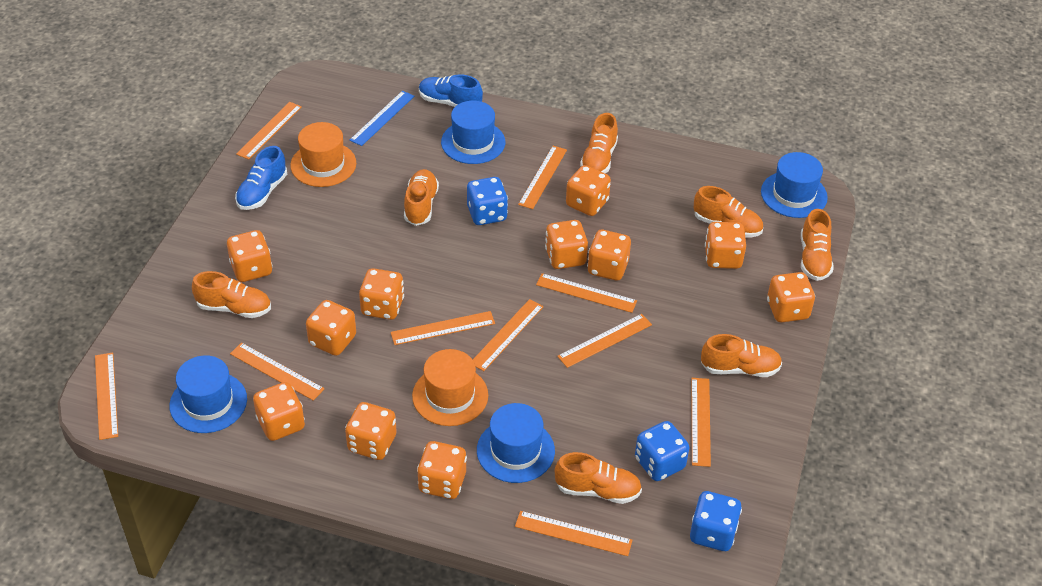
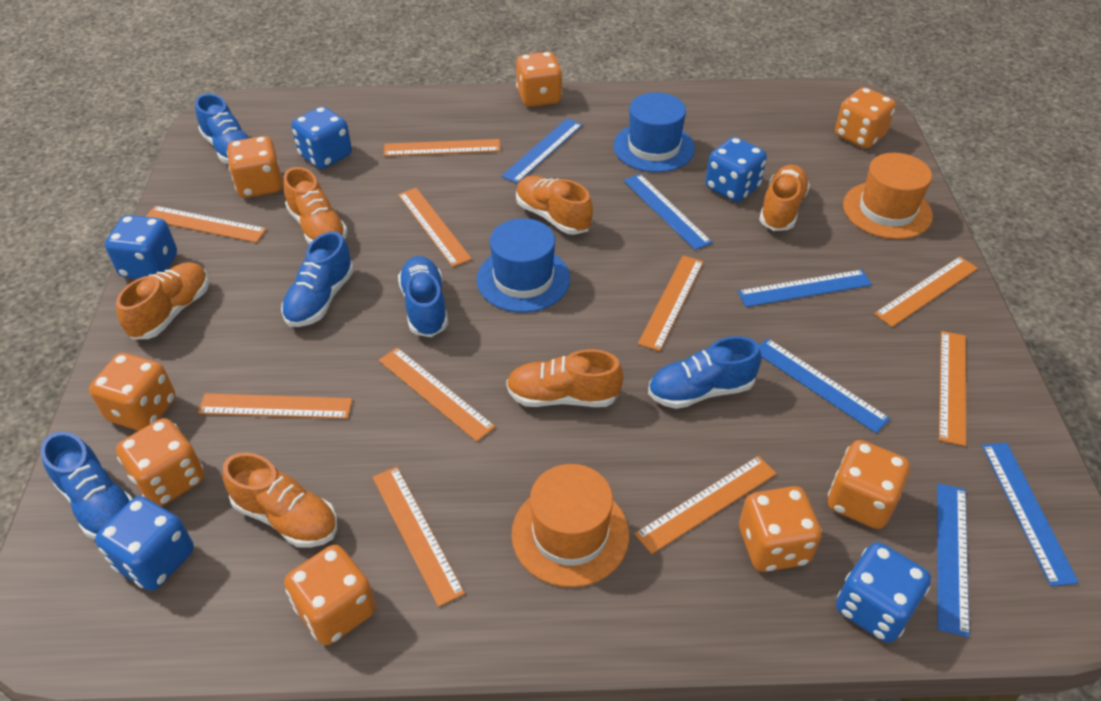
blue dice: [467,177,508,225] [635,421,689,481] [690,491,742,551] = 3 -> [95,496,194,591] [105,215,177,279] [291,106,352,169] [706,137,767,202] [836,542,931,643] = 5
blue hat: [169,355,247,433] [441,101,505,164] [477,403,555,483] [761,152,828,218] = 4 -> [477,218,570,313] [614,93,695,172] = 2
blue ruler: [350,91,414,146] = 1 -> [501,118,583,184] [624,174,712,250] [738,270,872,307] [759,339,890,433] [937,483,969,637] [982,443,1079,586] = 6
blue shoe: [235,146,287,210] [419,74,483,107] = 2 -> [41,431,132,539] [195,94,249,164] [281,231,354,327] [398,256,448,337] [648,336,762,409] = 5
orange dice: [227,230,273,282] [253,382,305,441] [306,300,356,356] [345,402,397,460] [359,268,404,320] [417,441,467,499] [545,220,588,269] [566,165,611,216] [587,230,631,281] [705,222,746,269] [767,272,815,322] = 11 -> [89,353,175,431] [116,418,204,506] [227,136,282,198] [284,545,376,645] [516,52,563,107] [739,486,822,572] [828,440,910,529] [835,87,896,148] = 8
orange shoe: [192,271,271,318] [404,169,439,226] [555,452,642,504] [580,113,618,173] [694,186,763,238] [701,334,782,377] [801,209,833,281] = 7 -> [116,262,209,339] [222,452,337,548] [283,167,347,245] [506,349,624,407] [516,176,593,235] [759,165,810,231] = 6

